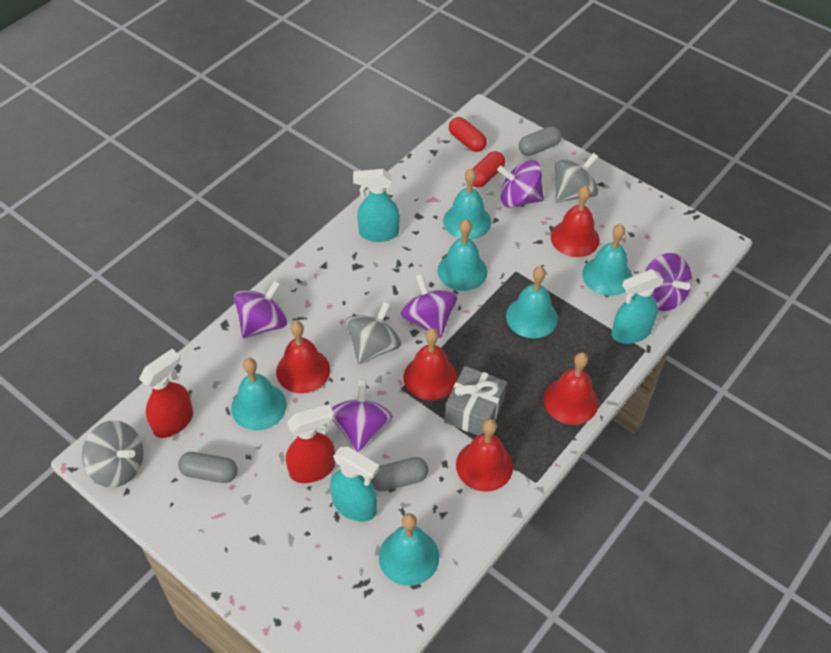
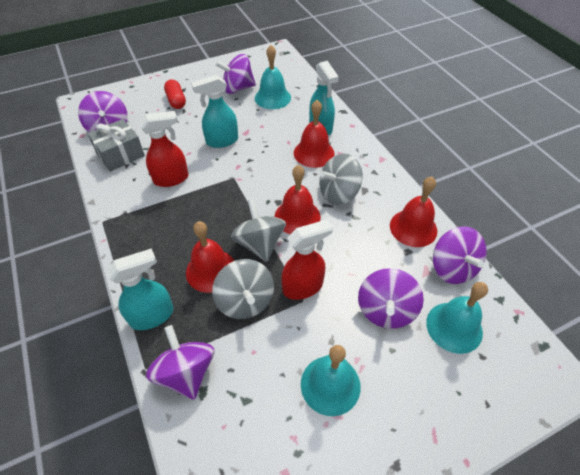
grey capsule: [178,452,238,483] [370,457,429,491] [519,126,561,156] = 3 -> none = 0
red bell: [276,321,330,394] [403,328,457,400] [456,419,513,492] [544,352,598,425] [551,186,600,257] = 5 -> [186,221,234,293] [275,165,321,234] [294,100,334,168] [390,177,437,247] = 4
red capsule: [449,117,487,152] [472,151,505,188] = 2 -> [164,79,186,109] = 1
turquoise bell: [231,358,287,430] [379,513,439,586] [438,219,488,291] [443,168,491,240] [506,266,558,338] [582,224,632,296] = 6 -> [255,45,291,109] [301,345,361,416] [426,282,488,354] = 3

